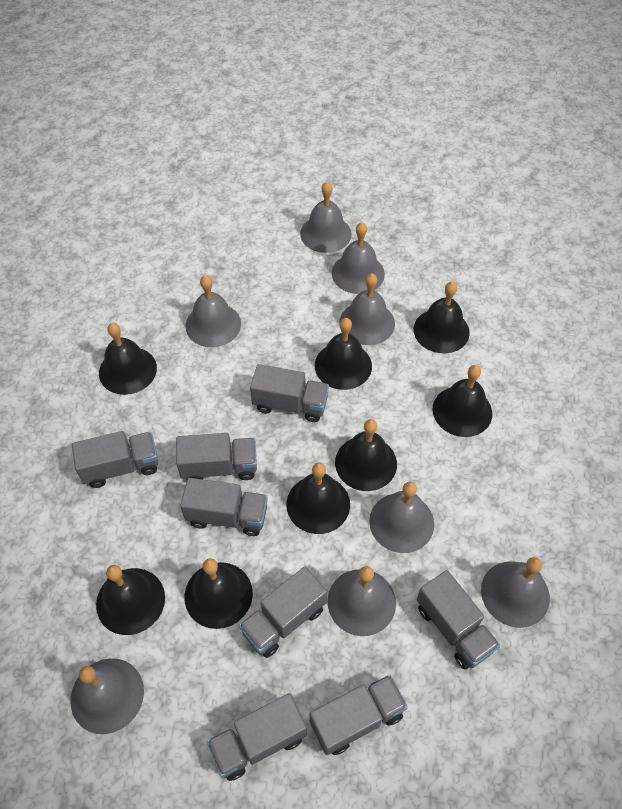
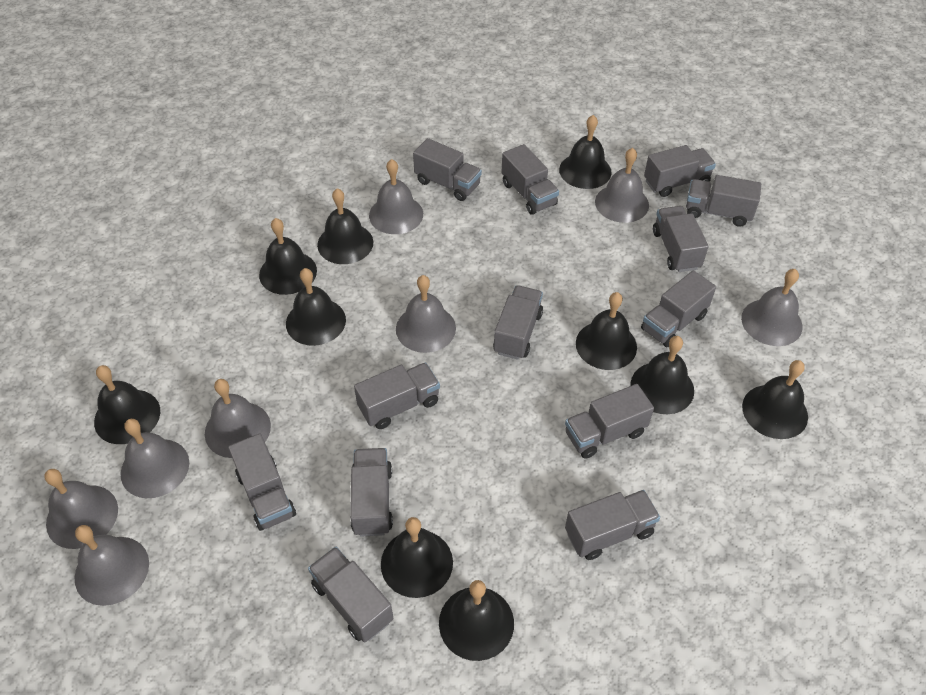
black bell: [96,565,165,635] [99,323,157,395] [184,558,253,629] [286,462,350,534] [315,318,372,390] [335,419,397,491] [414,281,470,353] [433,365,492,437] = 8 -> [94,365,160,444] [259,218,317,295] [286,268,346,346] [317,188,373,264] [381,517,453,598] [439,580,514,661] [559,115,612,189] [576,292,637,370] [630,336,694,414] [742,360,808,439] = 10
grey truck: [72,431,158,488] [176,433,257,480] [180,478,268,536] [207,693,307,781] [239,567,327,658] [250,364,329,422] [310,675,408,755] [417,570,500,670] = 8 -> [228,434,296,531] [308,547,393,643] [350,448,393,537] [354,362,440,429] [413,138,482,201] [493,285,543,360] [501,144,559,215] [565,384,654,459] [565,490,660,560] [641,270,716,347] [644,145,716,197] [653,206,709,272] [686,175,761,227] = 13

